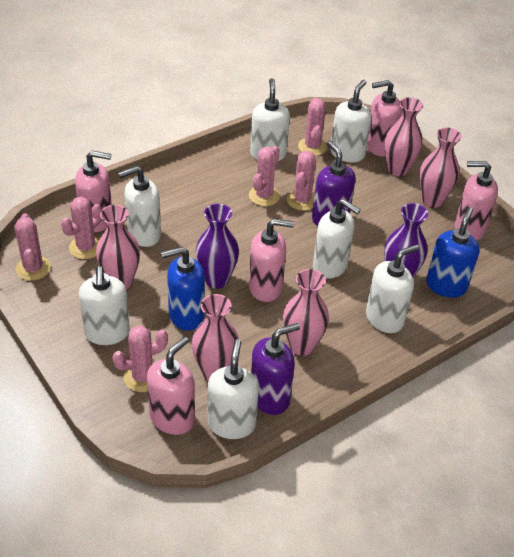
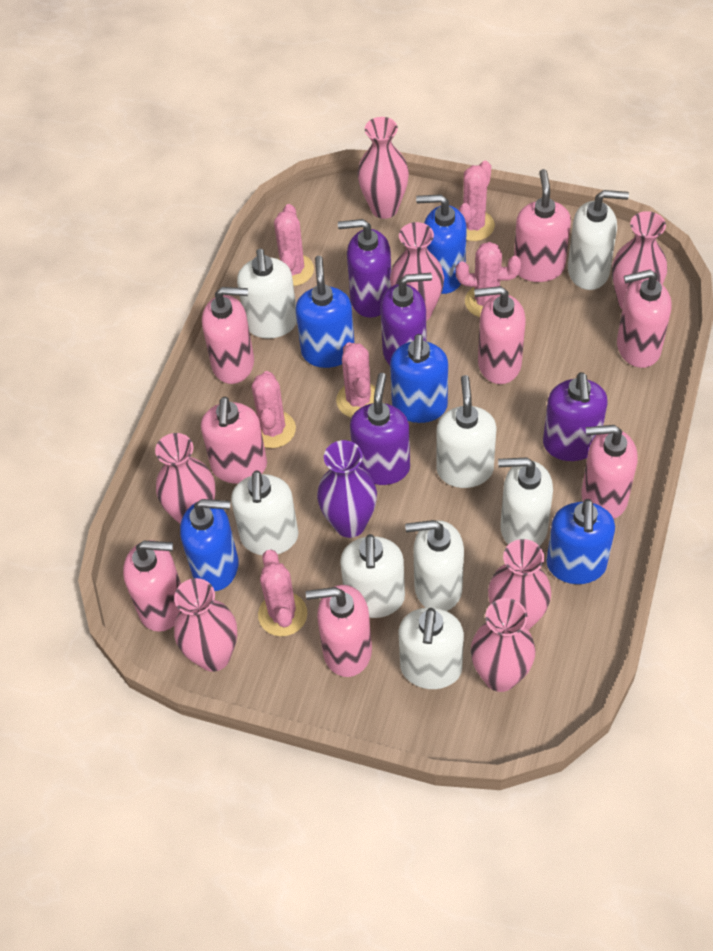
blue soap dispenser: [161,247,205,331] [426,207,480,298] = 2 -> [180,499,239,591] [295,256,355,368] [390,334,448,423] [416,194,467,294] [546,499,615,584] = 5
pink soap dispenser: [75,151,112,232] [147,337,195,435] [249,219,294,302] [367,80,402,156] [455,161,498,241] = 5 -> [123,540,181,632] [201,397,267,484] [202,287,254,384] [306,585,372,677] [474,286,526,384] [514,169,571,282] [581,425,638,519] [617,270,671,368] = 8
pink vase: [96,205,140,289] [191,294,239,381] [283,269,329,356] [385,97,423,176] [420,127,462,208] = 5 -> [155,433,215,524] [174,578,237,672] [357,117,409,219] [390,222,444,321] [471,598,536,692] [488,539,551,631] [612,211,667,309] = 7
purple soap dispenser: [251,323,300,415] [312,141,356,226] = 2 -> [338,219,391,318] [350,373,410,485] [380,273,432,365] [543,372,607,461] = 4
purple vase: [196,204,239,289] [384,203,429,278] = 2 -> [317,440,377,538] = 1
white soap dispenser: [79,266,130,345] [118,166,161,247] [207,339,259,439] [250,78,290,161] [313,199,361,279] [330,80,372,162] [366,244,419,333] = 7 -> [231,470,298,555] [237,249,297,339] [340,534,405,618] [398,608,464,689] [405,520,464,611] [436,375,497,488] [498,457,553,546] [568,190,629,290] = 8

